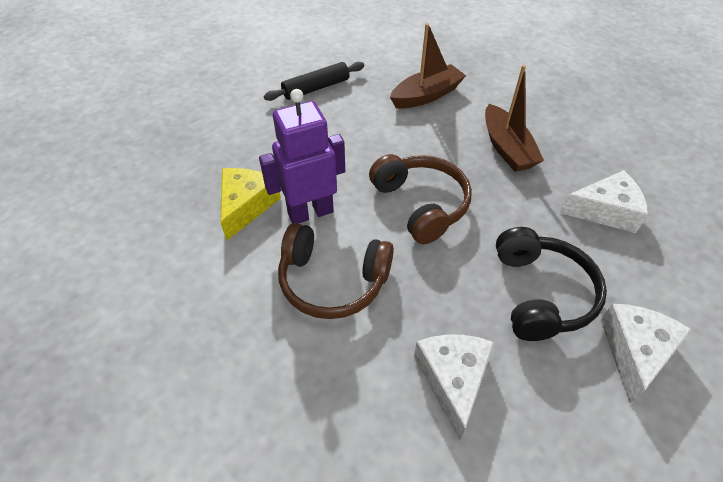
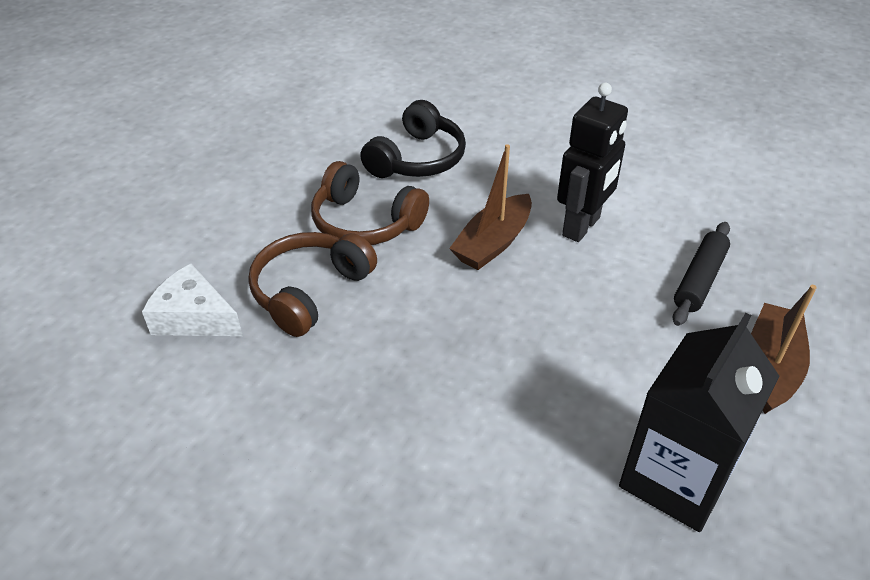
black carton: none = 0 -> [619,313,779,532] = 1
black robot: none = 0 -> [557,83,628,242] = 1
purple robot: [259,89,345,224] = 1 -> none = 0
white cheese: [414,335,494,441] [560,170,648,233] [600,304,692,403] = 3 -> [142,264,243,336] = 1
yellow cheese: [221,168,281,240] = 1 -> none = 0

